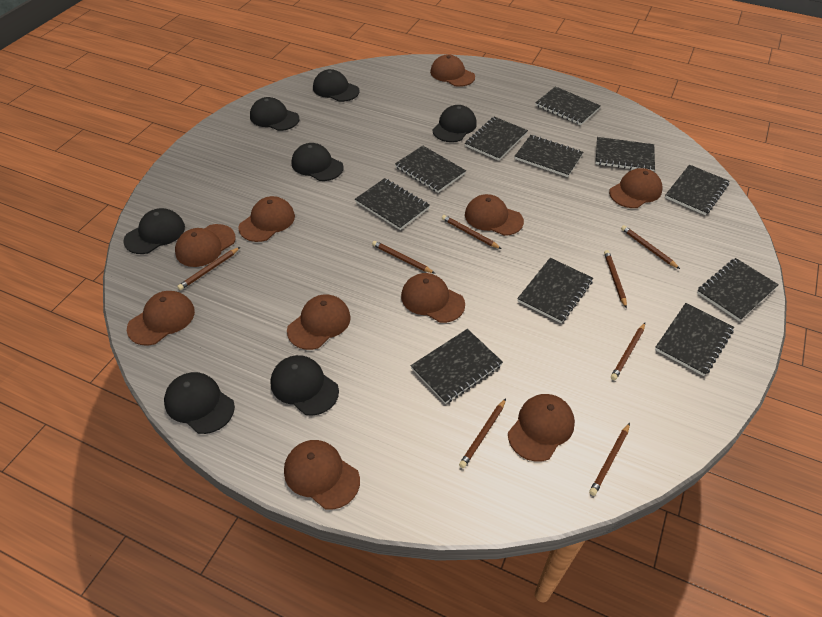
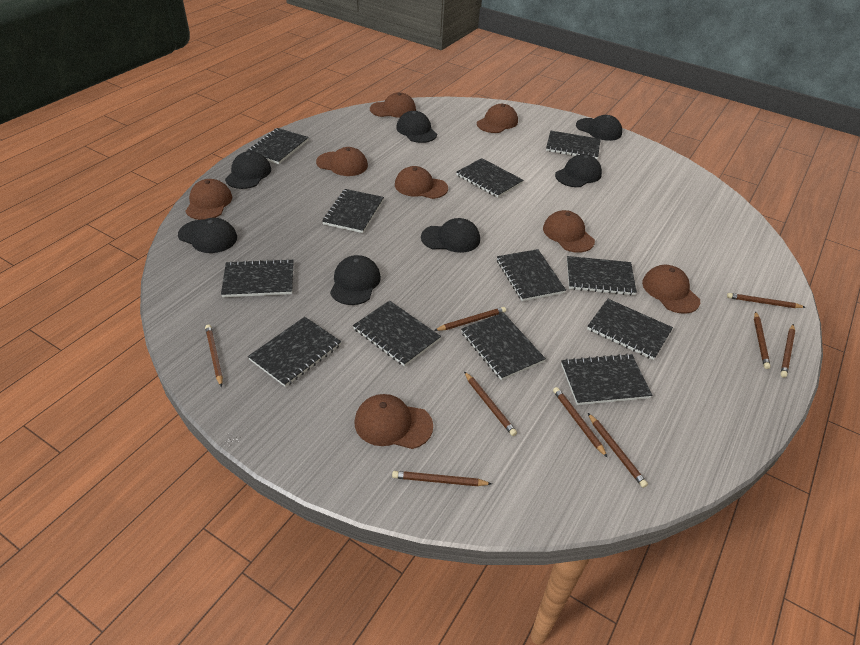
black notebook: [355,178,430,230] [395,146,466,193] [411,329,503,404] [465,117,528,161] [515,135,583,177] [517,258,593,323] [535,86,601,125] [595,137,655,172] [655,303,734,376] [665,165,729,215] [697,258,779,321] = 11 -> [221,259,294,297] [246,128,309,164] [248,317,341,387] [322,189,384,233] [353,301,441,367] [456,158,523,198] [461,312,546,380] [497,249,566,301] [546,131,601,159] [561,353,652,405] [567,256,637,296] [587,299,673,360] = 12
brown cap: [127,291,195,346] [175,224,236,267] [238,196,295,242] [284,440,360,510] [287,294,351,350] [401,273,465,323] [430,54,475,87] [465,194,524,236] [508,394,575,462] [609,168,662,208] = 10 -> [185,179,232,220] [316,147,368,176] [354,394,433,449] [370,92,416,118] [395,166,448,199] [477,104,518,133] [543,210,595,253] [642,265,700,314] = 8
brown pencil: [177,247,240,290] [372,241,435,274] [442,215,501,249] [459,399,506,468] [589,423,630,496] [604,250,627,308] [611,323,645,380] [621,225,680,269] = 8 -> [205,325,223,387] [392,471,492,486] [434,307,506,331] [464,371,517,436] [553,387,608,458] [588,413,648,488] [727,293,805,308] [754,311,770,369] [780,324,795,378] = 9

